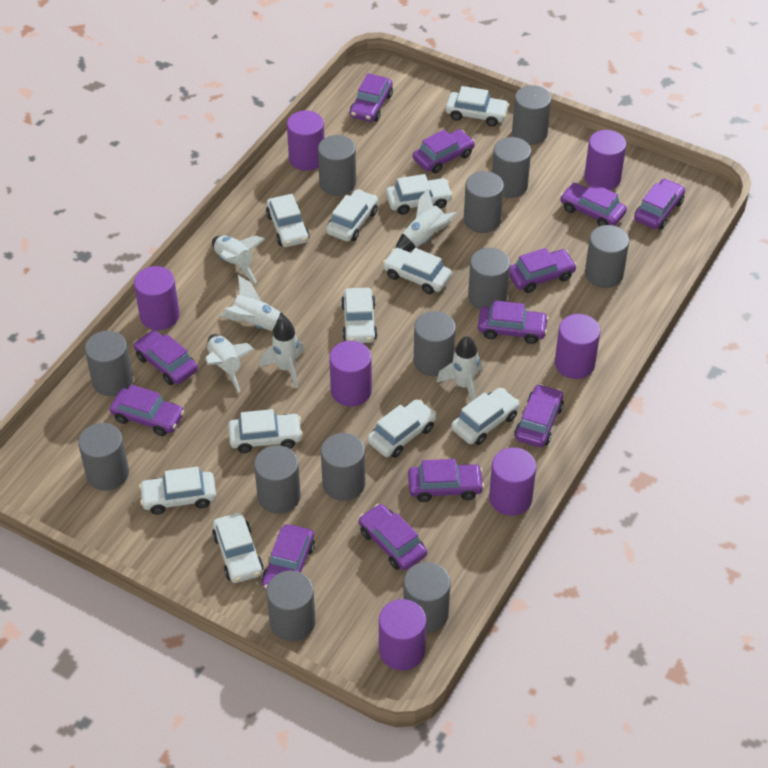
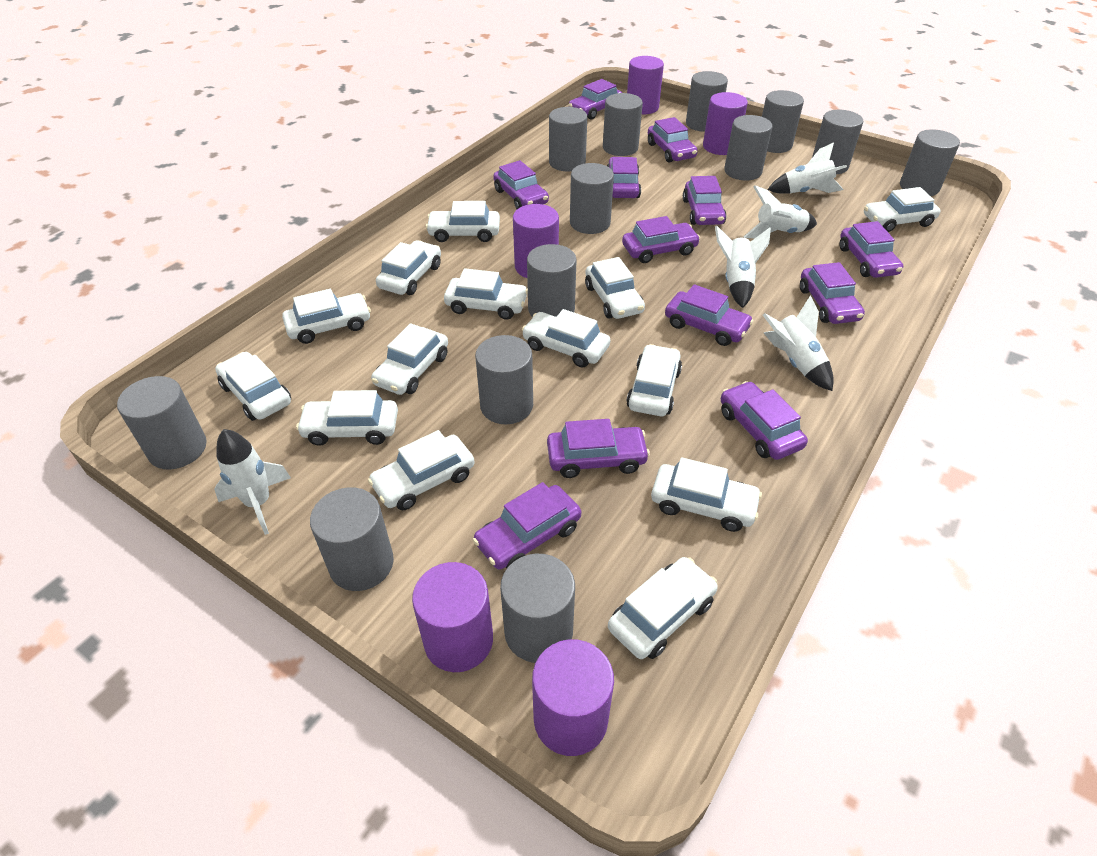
purple cylinder: [134,266,179,330] [287,111,324,171] [329,341,372,407] [379,599,427,671] [489,447,536,516] [555,314,601,379] [584,130,627,190] = 7 -> [412,562,493,672] [513,204,559,278] [532,639,614,756] [627,56,664,114] [703,92,748,155] = 5
white car: [139,467,216,515] [212,513,263,583] [228,409,303,453] [266,194,310,247] [326,189,378,242] [341,288,377,343] [367,399,436,458] [383,248,452,294] [386,174,453,215] [446,86,509,126] [451,388,520,445] = 11 -> [215,352,291,421] [282,289,371,344] [296,390,398,446] [368,430,475,510] [371,323,448,395] [376,240,441,295] [426,201,500,242] [444,268,528,320] [522,309,610,368] [585,257,645,319] [608,557,718,659] [626,344,682,416] [651,457,762,532] [864,187,940,232] = 14
white rocket: [205,334,255,392] [212,235,265,283] [220,275,295,331] [259,319,305,388] [396,188,458,252] [437,336,483,401] = 6 -> [214,429,291,535] [715,226,771,308] [744,185,817,238] [763,295,834,391] [767,142,847,194] = 5

